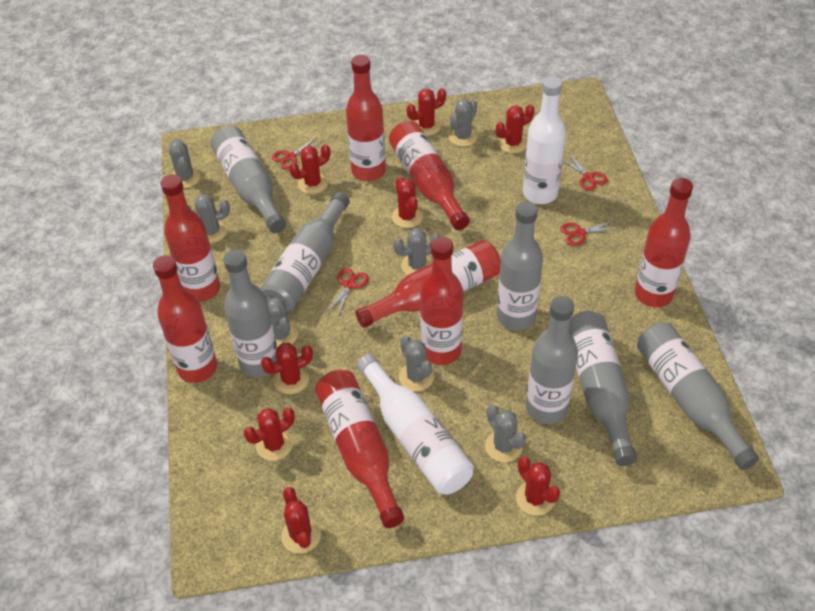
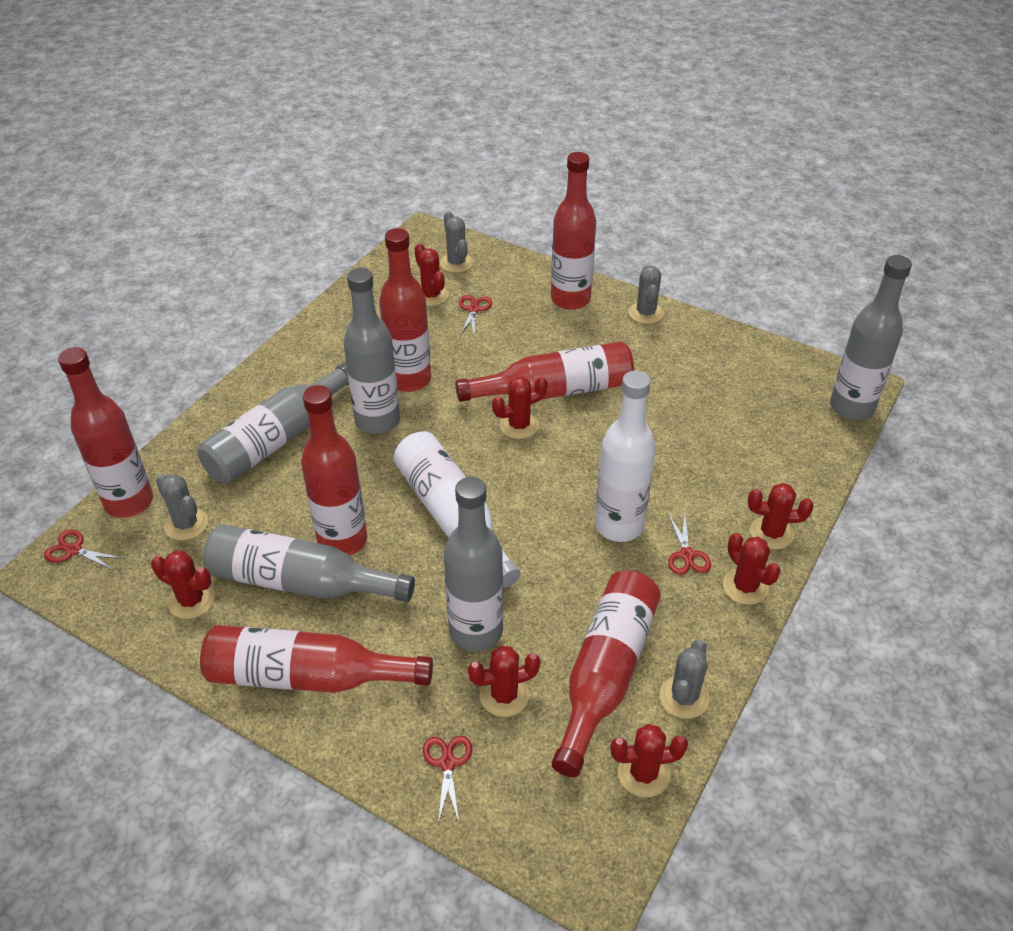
grey bottle: [210,126,286,233] [223,249,277,377] [260,192,350,312] [497,201,543,330] [526,296,578,424] [569,311,637,466] [637,322,759,470] = 7 -> [198,362,349,484] [203,524,415,602] [343,268,400,434] [444,477,503,651] [830,255,912,420] = 5
grey cactus: [169,139,201,188] [188,194,230,243] [266,294,298,347] [393,228,440,275] [399,336,434,392] [448,99,478,147] [485,405,526,463] = 7 -> [156,474,208,541] [440,211,474,273] [628,265,664,324] [660,639,709,719] = 4
red bottle: [153,255,217,383] [161,174,220,302] [315,370,404,528] [346,55,386,181] [355,240,501,328] [389,121,470,230] [420,236,463,365] [635,178,693,307] = 8 -> [58,347,153,518] [200,625,433,693] [301,385,367,556] [379,228,431,392] [455,341,634,402] [551,152,596,310] [552,570,661,777] = 7
red cactus: [244,408,295,461] [261,343,313,394] [281,487,321,554] [289,144,330,194] [392,177,423,228] [407,88,446,136] [496,104,534,153] [516,457,560,516] = 8 -> [151,551,215,619] [415,243,449,306] [468,646,541,717] [492,376,547,439] [610,724,688,797] [723,533,781,605] [748,483,814,550] = 7

